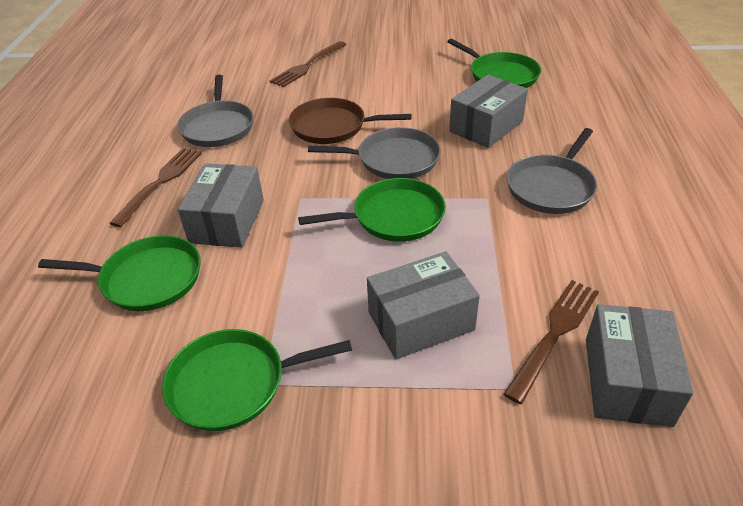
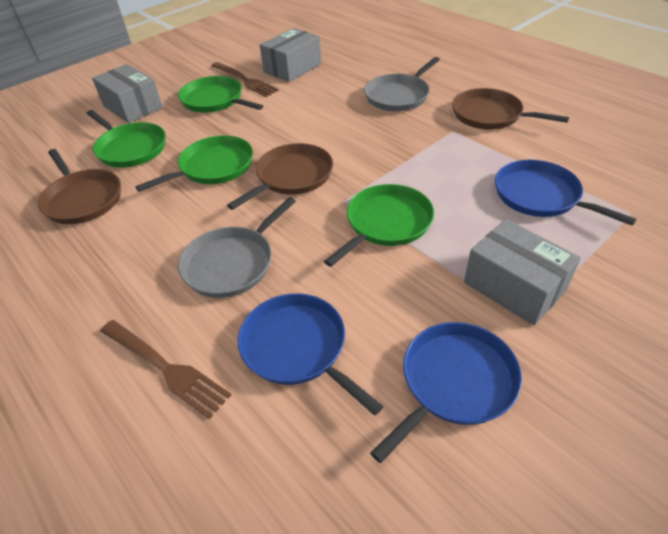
blue pan: none = 0 -> [238,293,383,415] [370,322,522,463] [495,160,637,226] = 3
brown fork: [109,148,202,227] [270,41,347,87] [504,280,599,404] = 3 -> [100,320,231,419] [211,62,279,97] = 2
brown pan: [289,98,412,144] = 1 -> [38,149,121,224] [227,143,333,210] [452,88,569,130] = 3
grey box: [178,163,264,248] [367,251,480,359] [449,75,528,148] [586,304,693,427] = 4 -> [92,64,163,123] [260,28,321,82] [464,219,581,325] = 3
grey pan: [177,75,254,147] [308,127,441,179] [507,128,597,214] = 3 -> [178,197,296,298] [364,57,440,111] = 2

